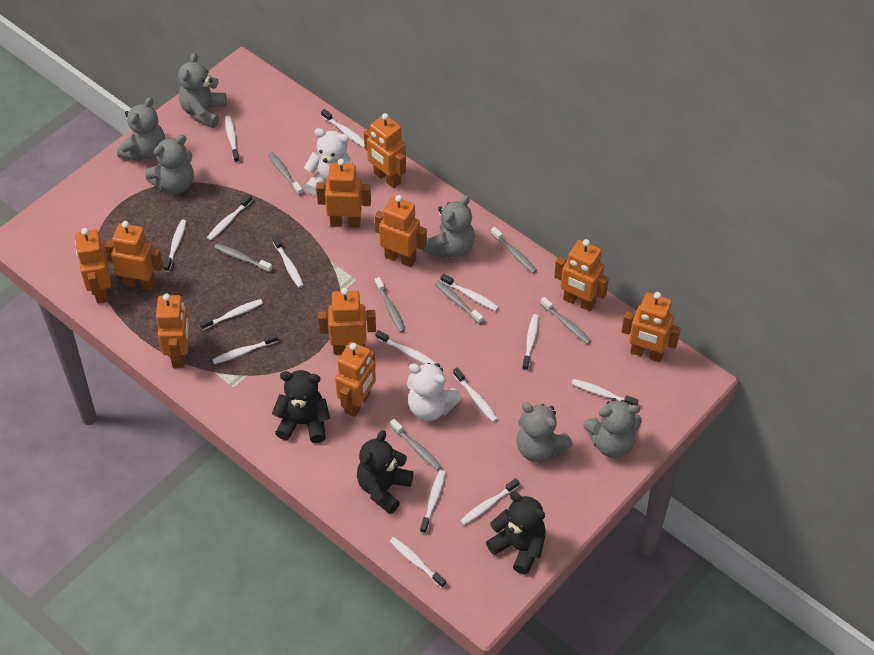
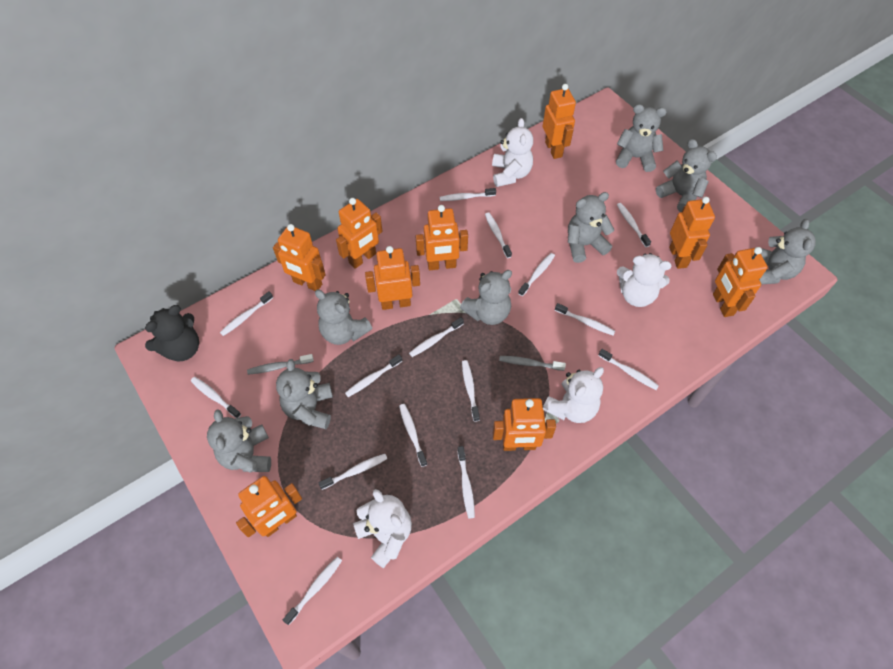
black teddy bear: [272,370,330,443] [357,430,413,514] [486,491,546,575] = 3 -> [145,305,199,361] = 1
grey teddy bear: [117,97,165,161] [145,135,194,194] [178,53,227,128] [423,195,475,258] [517,402,573,462] [583,398,642,458] = 6 -> [207,409,271,473] [276,359,333,429] [315,290,372,345] [460,270,512,325] [568,192,615,263] [616,104,667,172] [656,139,717,212] [759,219,816,285] = 8
grey toothbrush: [214,244,272,272] [268,152,303,195] [375,277,405,332] [390,419,442,471] [435,281,484,324] [491,227,537,273] [540,297,591,344] = 7 -> [247,354,314,375] [499,356,566,371] = 2
orange robot: [75,228,111,304] [105,221,163,291] [156,293,190,368] [316,159,371,227] [318,288,376,355] [335,342,376,417] [364,113,406,188] [375,195,427,267] [554,239,609,312] [622,292,681,362] = 10 -> [236,476,302,537] [273,224,326,291] [336,198,383,269] [365,246,420,310] [416,205,468,270] [493,398,556,451] [543,84,576,159] [669,197,715,269] [713,247,768,317] = 9
white teddy bear: [304,128,353,195] [407,363,462,421] = 2 -> [353,489,412,568] [492,118,533,187] [543,367,604,423] [617,253,672,307] = 4

